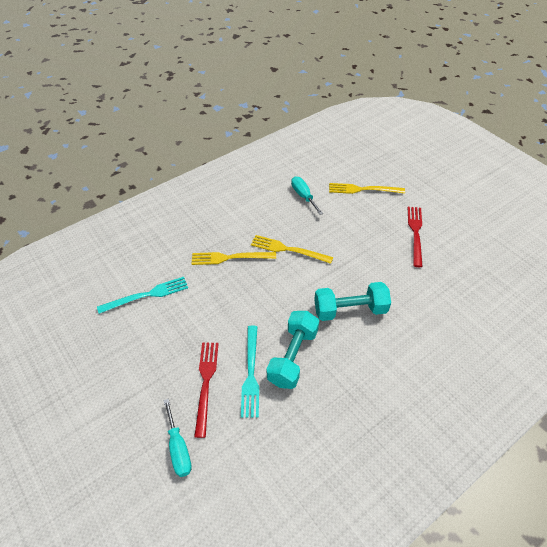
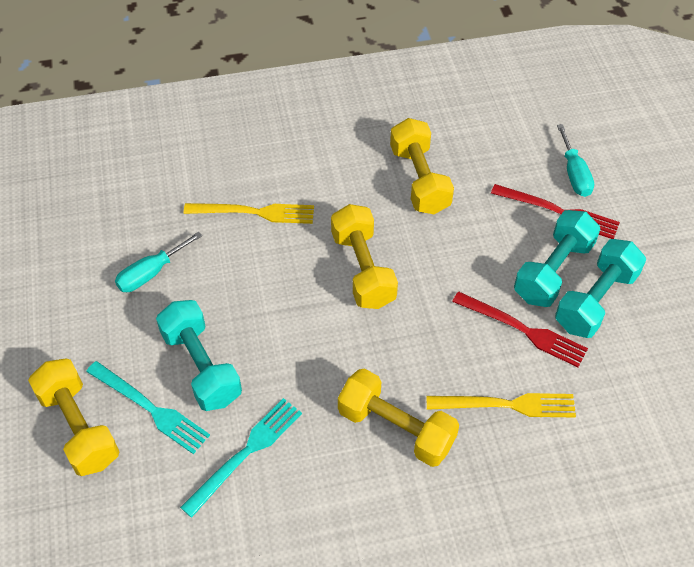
turquoise dumbbell: [267,311,319,389] [314,282,391,321] = 2 -> [156,300,242,411] [514,210,600,307] [555,239,646,338] = 3
yellow dumbbell: none = 0 -> [28,358,119,476] [331,204,398,309] [338,368,459,467] [390,118,454,214] = 4
yellow fork: [192,252,276,265] [251,235,333,264] [329,183,405,194] = 3 -> [184,203,314,224] [426,393,576,418] = 2

